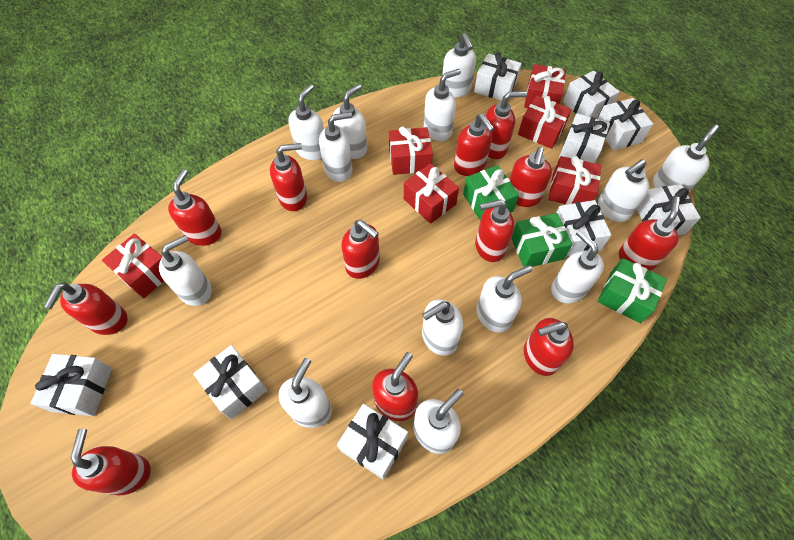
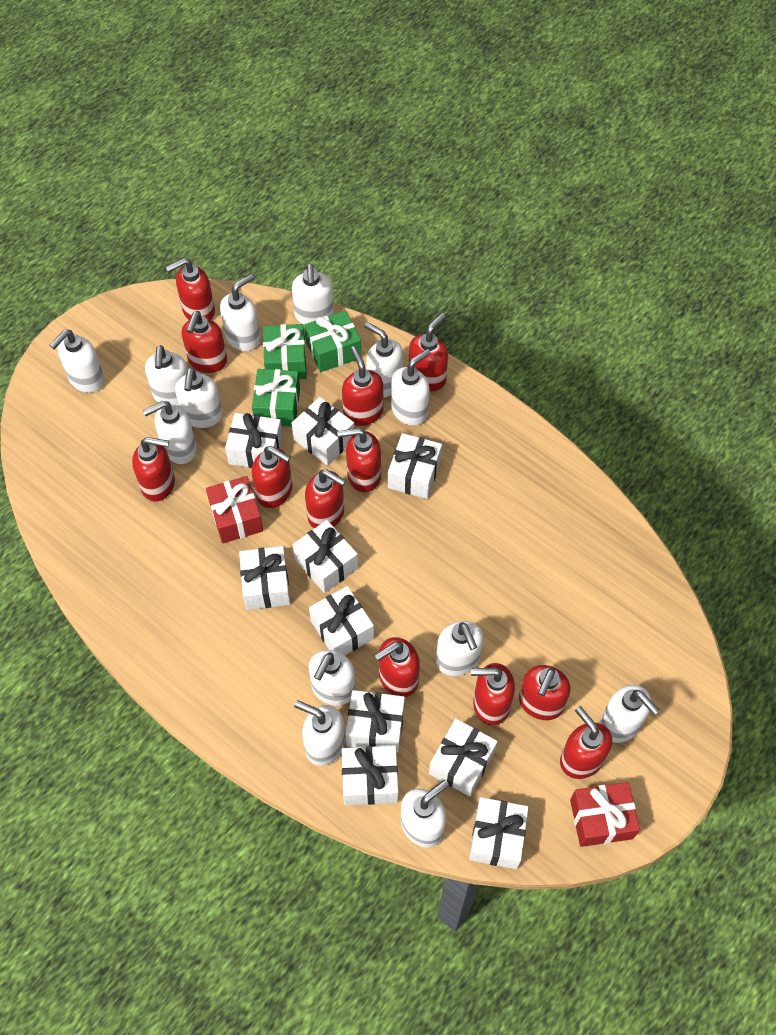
red gift: [102,234,164,298] [389,126,433,175] [404,163,459,224] [518,96,572,149] [524,64,566,108] [548,156,601,205] = 6 -> [206,476,263,543] [570,782,640,847] = 2
white gift: [30,354,112,416] [193,345,267,419] [337,404,408,480] [474,52,522,101] [556,200,611,257] [559,113,610,163] [563,71,620,118] [598,98,653,150] [637,184,701,235] = 9 -> [225,413,283,468] [239,546,290,610] [292,397,354,466] [293,520,358,593] [309,586,374,655] [342,746,398,805] [346,690,405,752] [388,433,442,499] [429,719,498,797] [469,797,529,869] = 10

